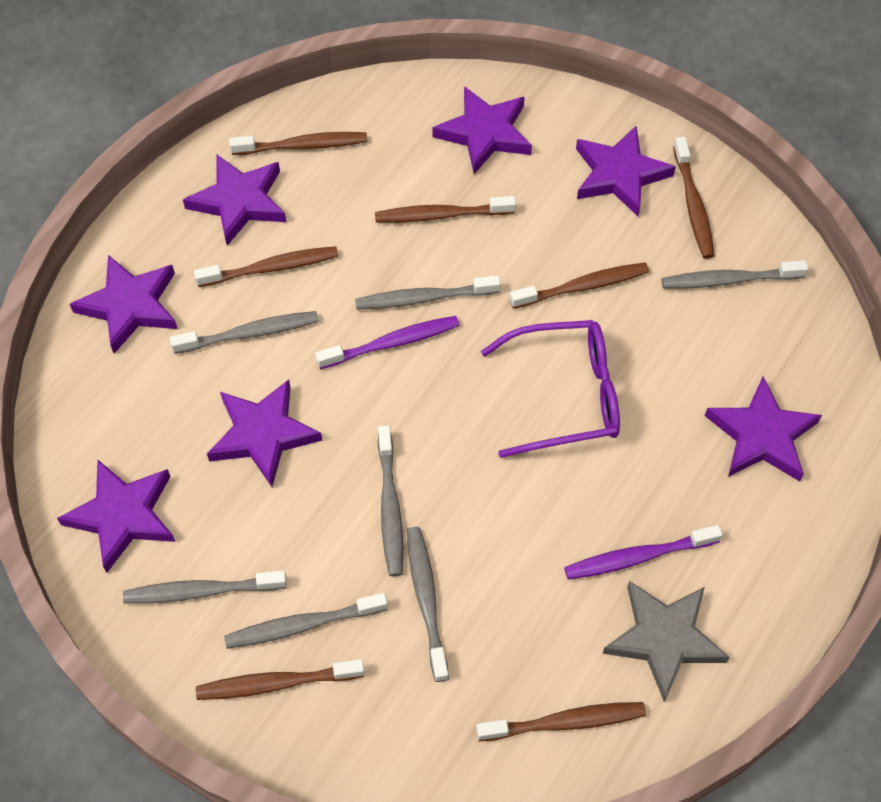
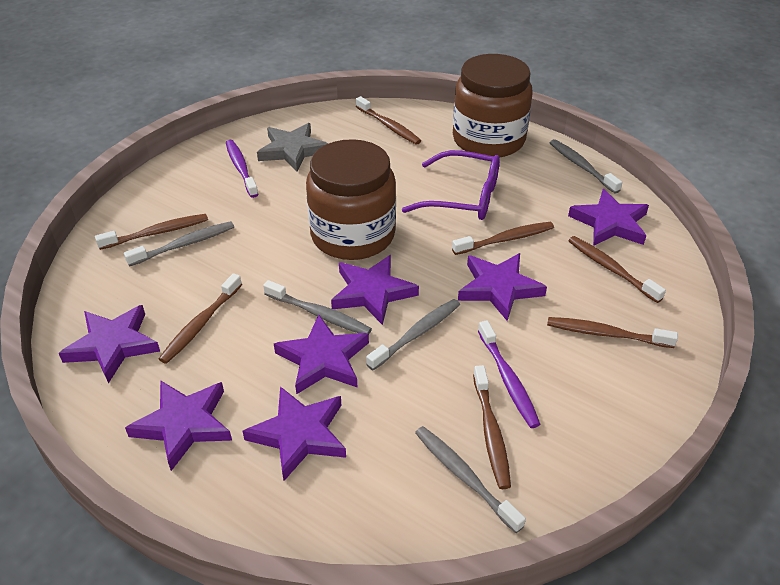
brown jar: none = 0 -> [306,139,396,260] [453,54,532,157] = 2
grey toothbrush: [123,570,287,604] [170,311,319,354] [224,593,388,649] [355,275,501,310] [378,425,403,576] [407,527,449,682] [662,260,808,289] = 7 -> [124,221,234,267] [263,280,372,334] [366,299,460,370] [415,426,526,533] [550,139,622,194] = 5

